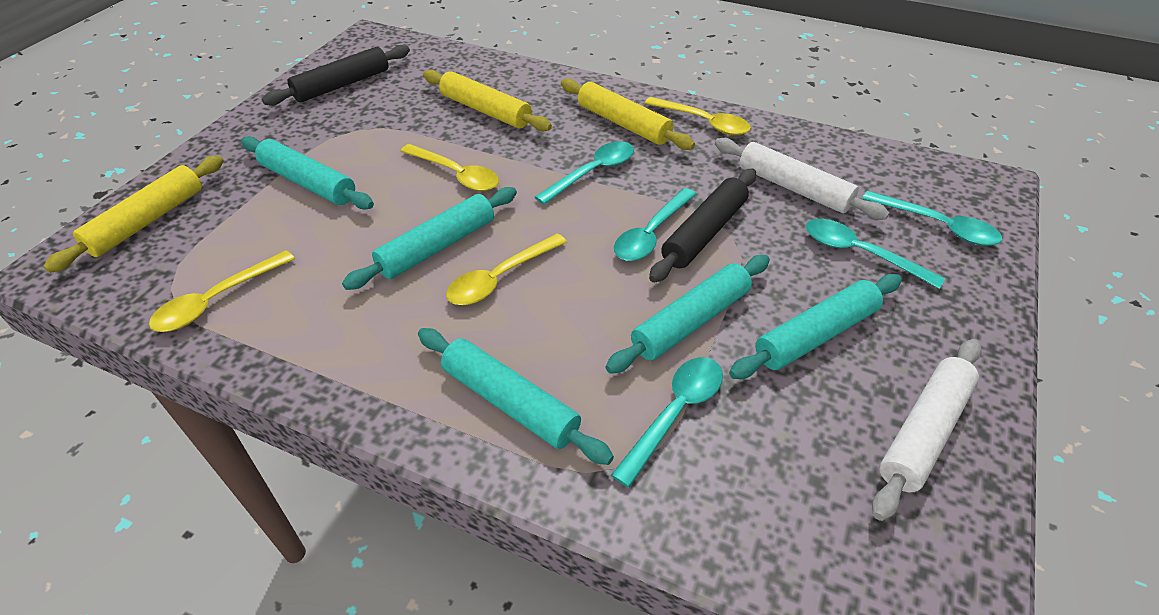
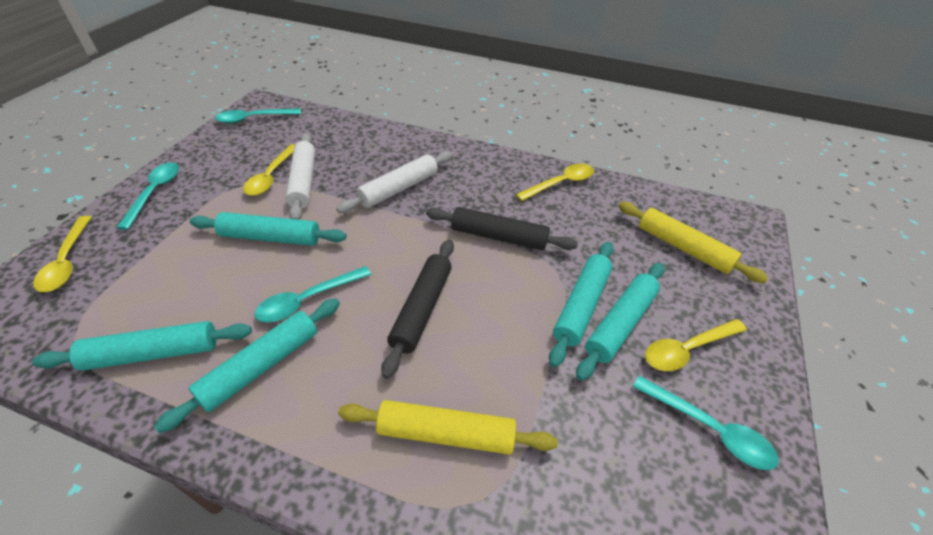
turquoise spoon: [535,141,634,205] [611,357,723,487] [614,188,696,261] [806,219,945,289] [862,191,1002,246] = 5 -> [116,162,179,230] [215,109,301,124] [254,266,372,322] [633,376,779,470] = 4
yellow rolling pin: [43,155,224,273] [423,70,552,131] [561,79,695,150] = 3 -> [338,400,558,455] [618,202,768,283] = 2

